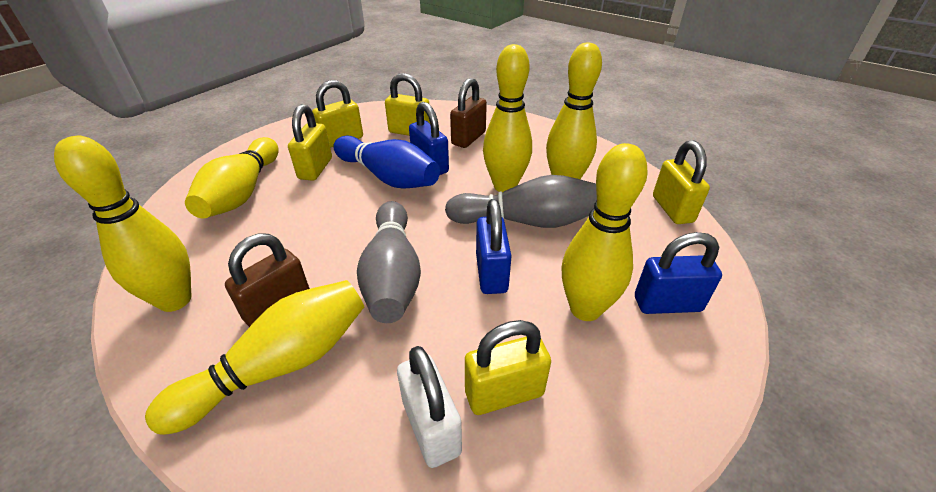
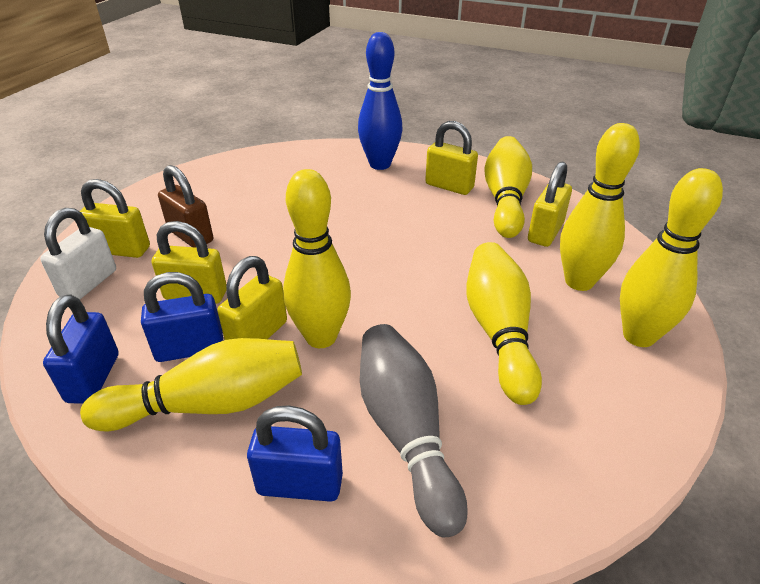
brown padlock: [225,233,310,327] [450,78,487,148] = 2 -> [158,165,213,247] = 1
grey bowling pin: [357,201,421,323] [445,175,597,228] = 2 -> [360,324,468,537] = 1

